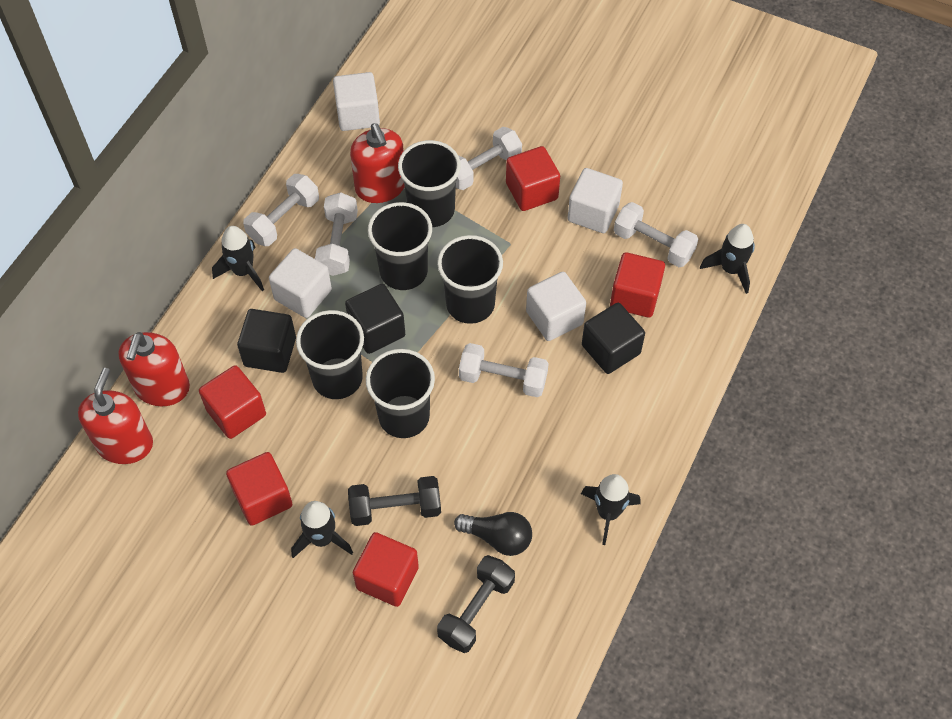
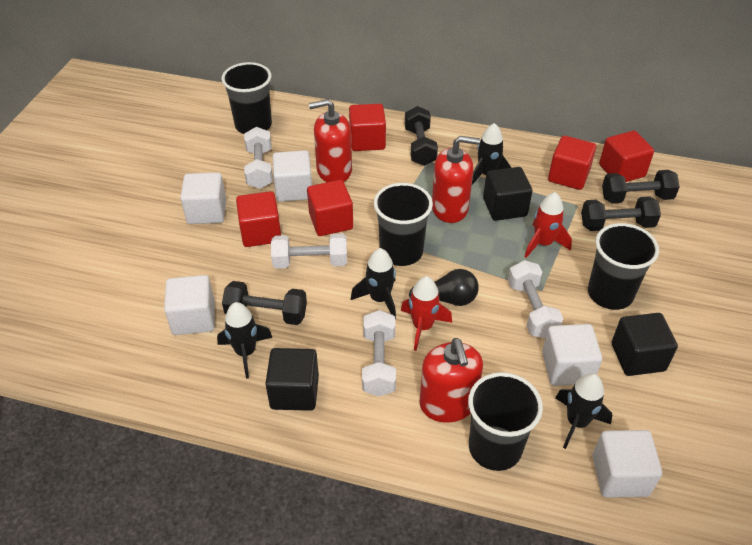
black cup: [296,310,364,399] [366,349,435,438] [368,202,432,290] [398,140,461,227] [437,235,503,324] = 5 -> [222,62,272,134] [374,183,433,266] [468,372,543,471] [588,223,659,310] = 4
black dumbbell: [348,476,441,526] [437,555,515,653] = 2 -> [222,281,307,325] [405,106,438,166] [581,196,661,231] [602,170,680,203] = 4
red rocket: none = 0 -> [401,276,452,351] [524,192,572,258] = 2
white cube: [269,248,332,318] [333,72,380,131] [526,272,586,341] [567,168,623,233] = 4 -> [164,275,215,335] [180,172,226,224] [273,150,312,202] [542,324,602,386] [593,430,662,498] = 5
white dumbbell: [243,174,319,246] [315,192,358,276] [456,127,522,190] [459,343,549,397] [614,202,698,267] = 5 -> [244,127,273,189] [271,233,347,268] [362,310,396,396] [508,260,563,339] = 4

